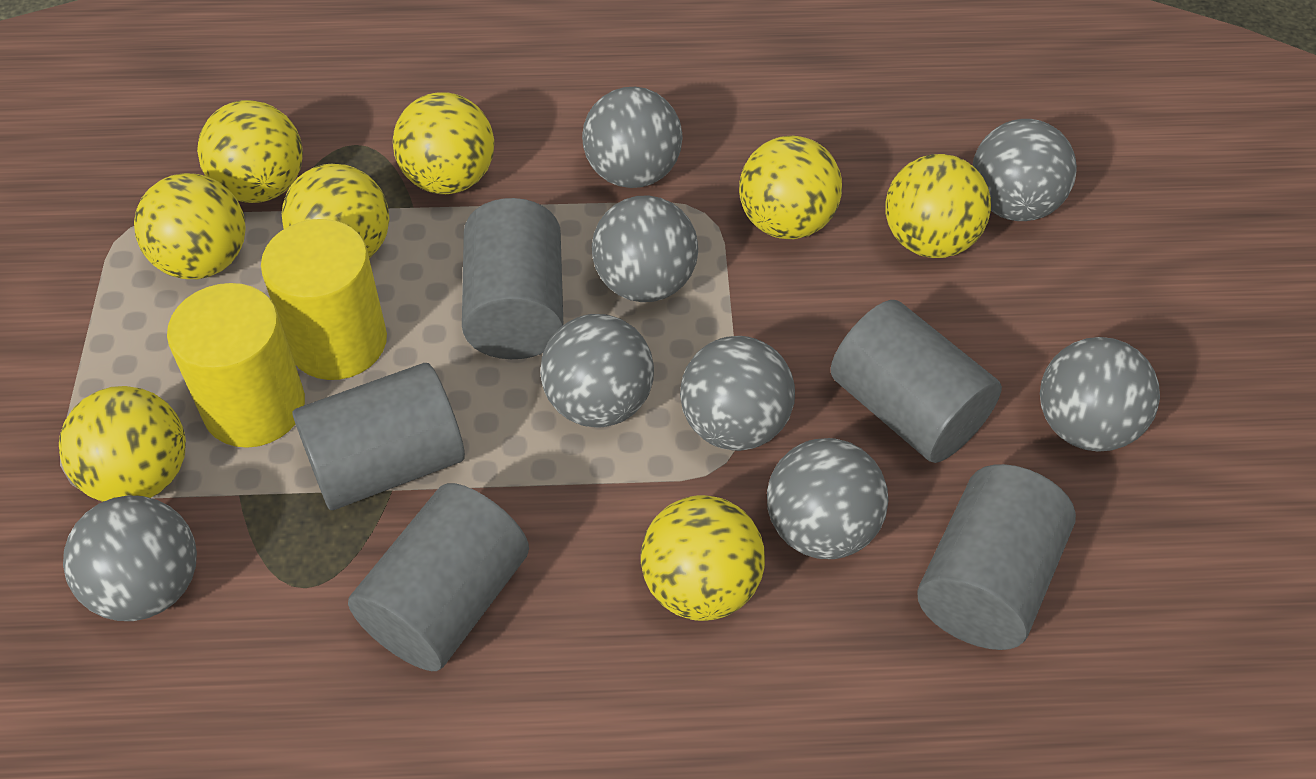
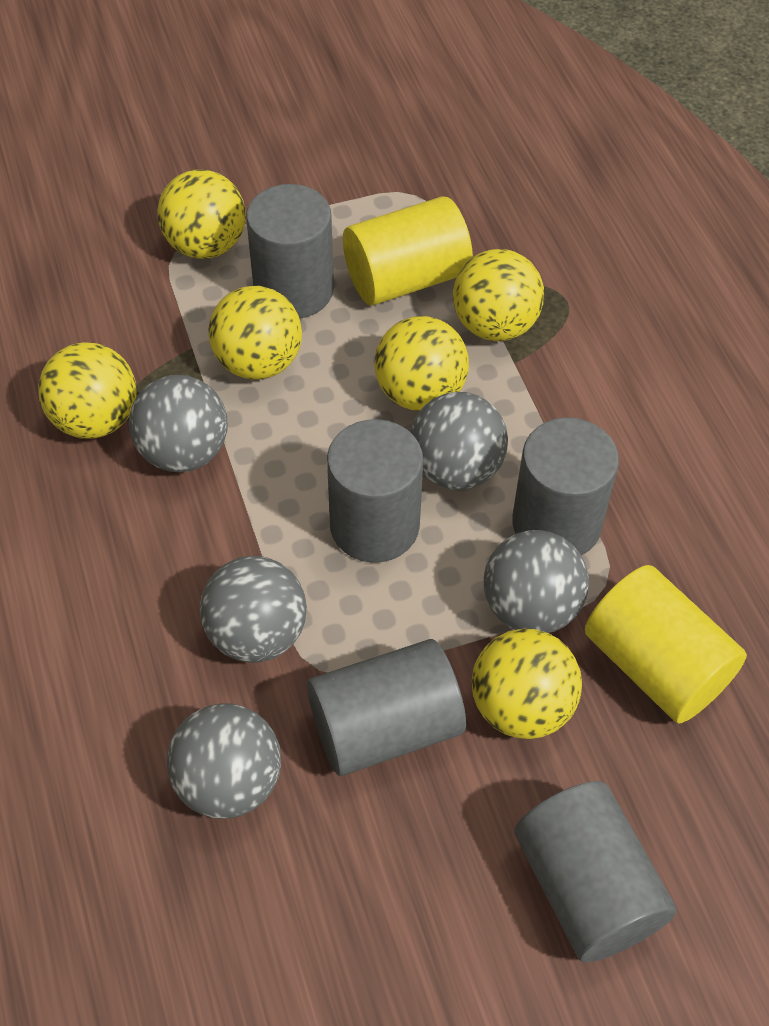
grey ball: [63,495,197,621] [540,314,654,428] [582,87,683,188] [592,195,698,302] [680,336,795,451] [767,438,888,559] [973,119,1077,221] [1040,337,1160,452] = 8 -> [129,375,228,472] [167,703,281,819] [200,556,307,663] [410,392,508,490] [484,530,589,633] = 5
yellow ball: [59,386,186,502] [134,173,245,279] [197,100,303,203] [282,164,389,258] [393,92,494,194] [641,495,765,621] [739,136,842,239] [885,154,991,258] = 8 -> [38,342,136,439] [157,170,246,259] [208,286,302,380] [374,316,469,411] [453,249,544,341] [472,628,582,739] = 6

